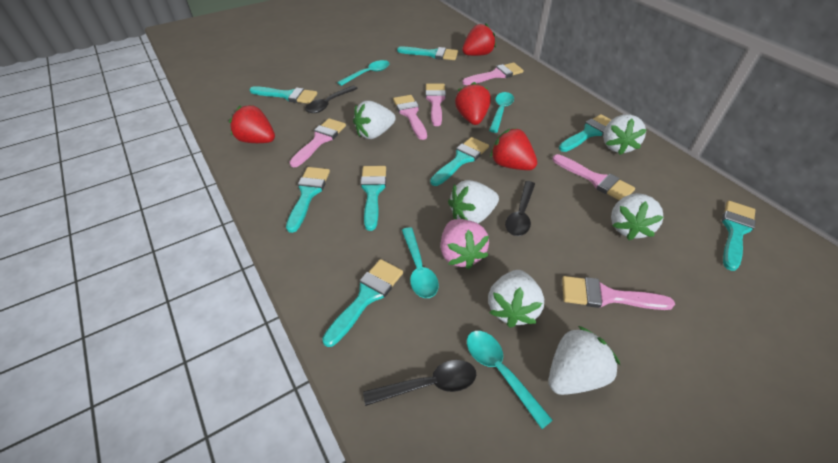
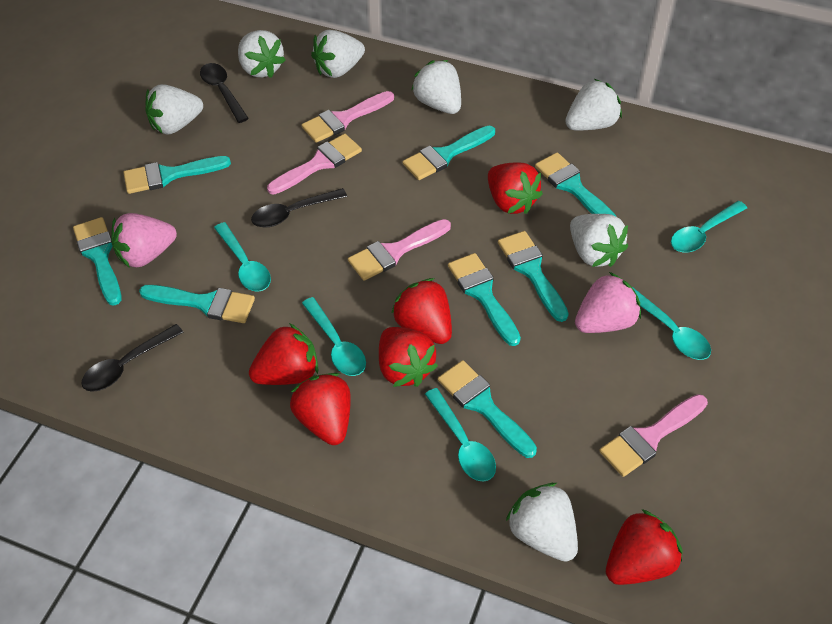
pink brush: [290,118,346,167] [393,95,427,140] [426,84,446,126] [462,62,524,85] [552,154,635,200] [562,276,675,310] = 6 -> [267,134,362,194] [302,91,394,143] [348,219,451,281] [599,394,708,477] = 4
pink strawberry: [440,219,489,270] = 1 -> [112,213,177,268] [575,272,641,333] = 2
red strawberry: [229,105,275,143] [455,82,491,125] [462,23,496,56] [490,128,537,170] = 4 -> [249,323,318,385] [290,373,351,445] [379,327,438,387] [391,278,452,344] [488,163,543,214] [606,509,683,585] = 6
turquoise spoon: [337,60,389,86] [402,227,439,298] [467,331,553,429] [489,92,514,133] = 4 -> [214,222,271,292] [302,297,366,376] [425,388,496,481] [632,287,711,360] [671,201,747,253] = 5
white strawberry: [353,101,396,139] [448,180,499,223] [488,270,544,328] [548,326,620,395] [603,114,646,155] [611,193,664,240] = 6 -> [145,84,203,135] [238,30,286,78] [311,30,365,78] [411,60,461,114] [506,483,578,562] [565,79,622,131] [570,214,628,267] = 7

